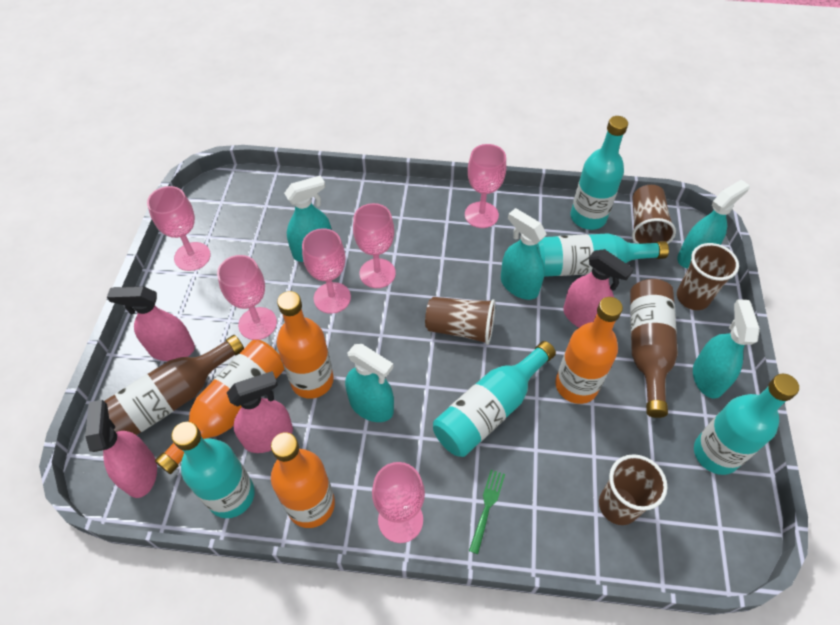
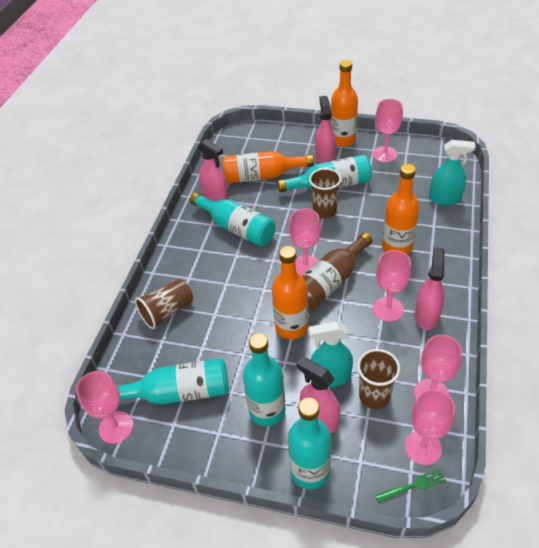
brown bottle: [104,335,244,435] [630,279,678,418] = 2 -> [302,233,373,310] = 1
brown cup: [425,297,495,345] [599,454,667,525] [632,185,676,244] [677,243,739,310] = 4 -> [135,279,193,329] [309,168,341,219] [357,349,400,409] = 3
turquoise spray bottle: [284,175,332,262] [345,344,394,422] [501,208,547,300] [677,180,750,269] [693,299,760,399] = 5 -> [309,321,353,387] [429,140,476,205] = 2

